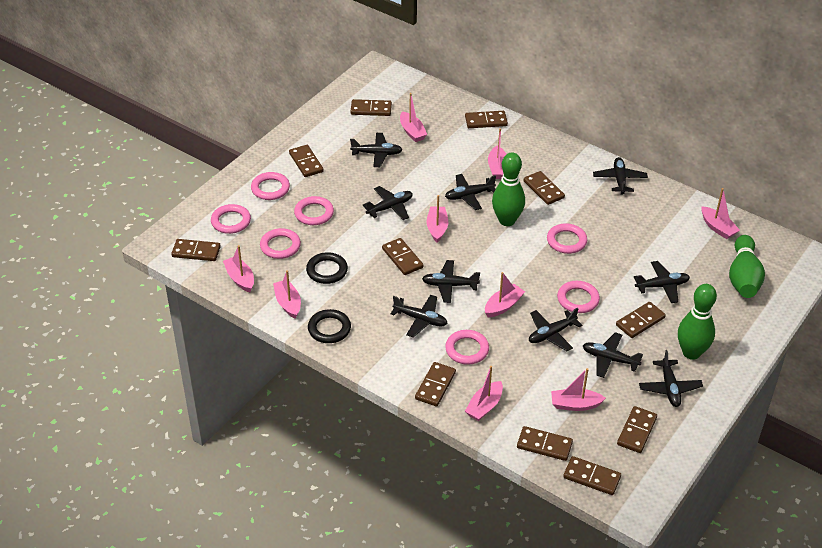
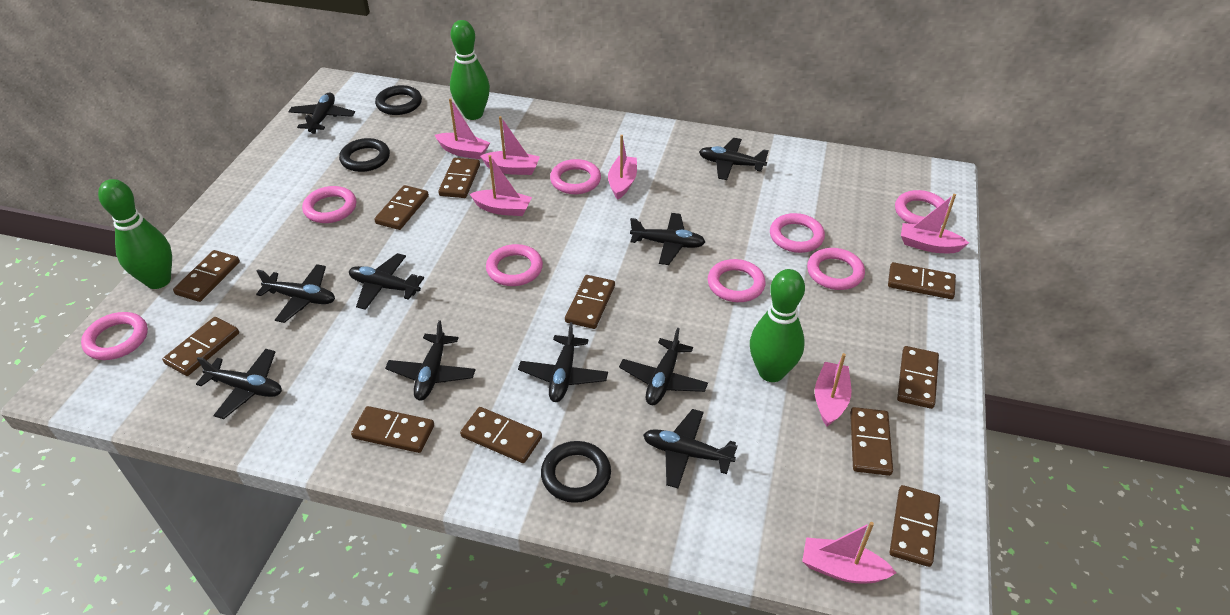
black ring: [306,252,348,284] [308,309,351,343] = 2 -> [339,138,390,172] [375,85,422,115] [541,441,611,503] = 3
pink boat: [223,245,254,292] [273,270,301,319] [400,93,427,142] [426,195,448,243] [465,366,503,421] [485,272,525,317] [488,128,507,179] [551,368,606,411] [701,188,740,239] = 9 -> [435,98,490,159] [470,155,532,216] [480,116,540,175] [608,135,637,200] [802,522,896,583] [815,353,852,426] [901,194,969,253] = 7
pink ring: [211,204,251,234] [251,172,290,200] [260,228,301,259] [294,196,334,225] [445,330,489,365] [547,223,587,254] [557,281,600,313] = 7 -> [81,312,148,360] [302,186,356,223] [486,244,543,286] [550,159,601,194] [708,259,766,302] [770,213,825,253] [807,248,865,290] [895,190,949,224] = 8

